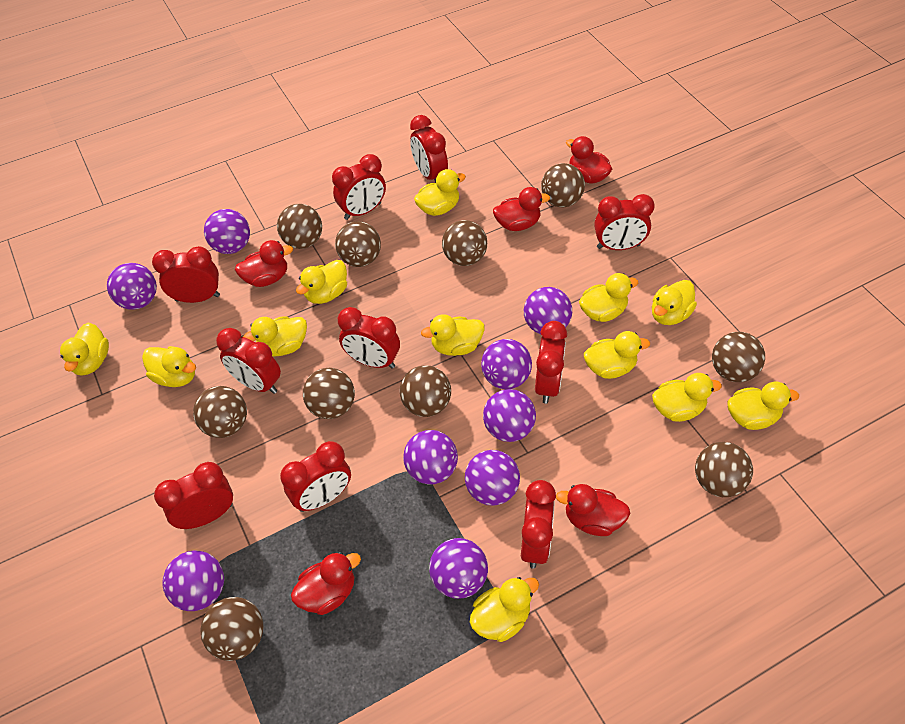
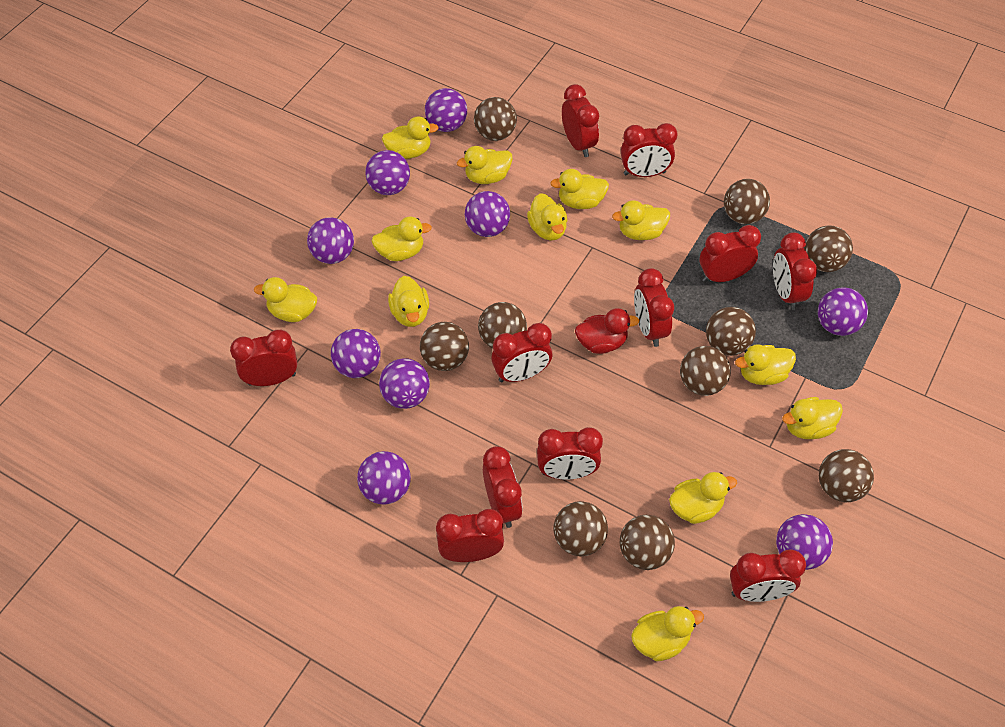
red clock: [152,246,220,303] [154,462,233,529] [216,328,281,394] [280,441,351,512] [332,154,386,220] [338,307,400,369] [410,115,448,183] [521,480,556,569] [535,321,567,404] [594,194,655,250] = 10 -> [230,330,298,386] [436,509,504,562] [483,446,523,528] [491,323,552,382] [537,427,603,480] [562,84,599,157] [621,123,677,177] [634,268,674,347] [700,225,761,282] [730,549,806,602] [773,232,817,310] = 11
red duck: [235,240,293,287] [291,552,361,615] [493,187,550,231] [556,484,630,536] [566,136,612,184] = 5 -> [575,308,639,354] = 1

